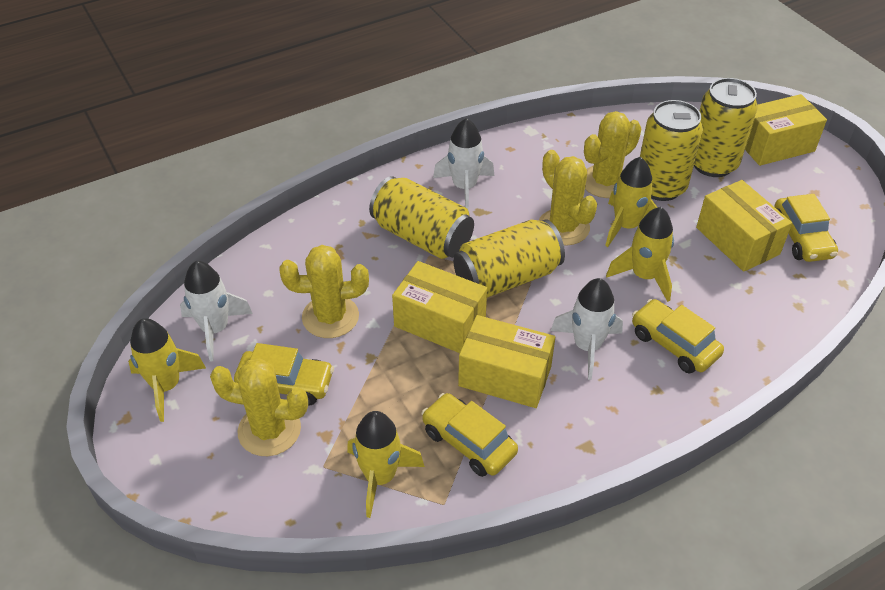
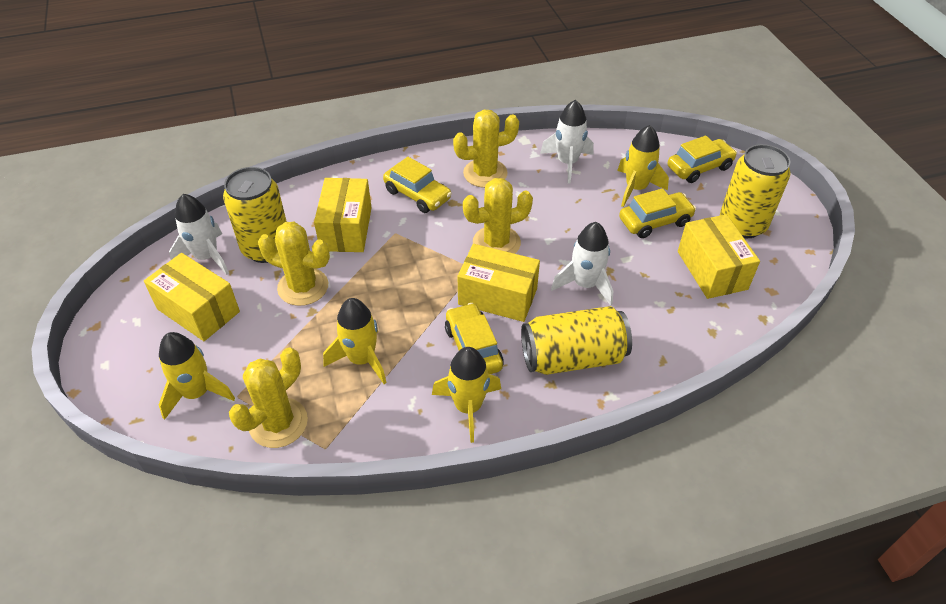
yellow can: [369,176,474,259] [453,219,565,298] [640,100,703,201] [694,78,758,177] = 4 -> [223,167,287,263] [521,306,632,375] [720,144,791,239] = 3

